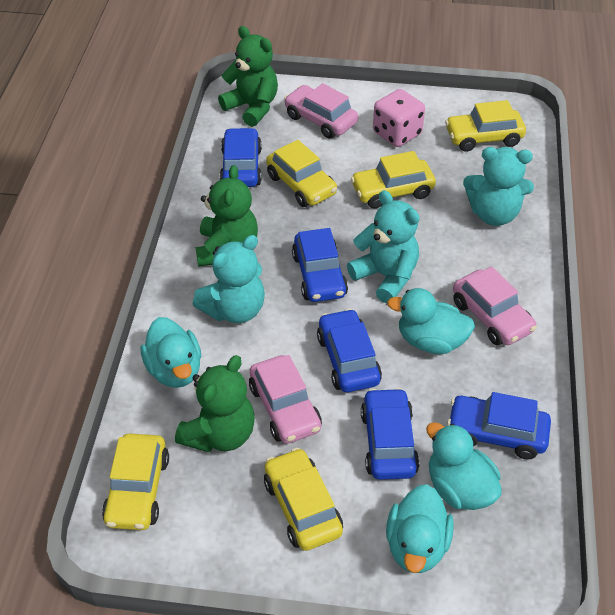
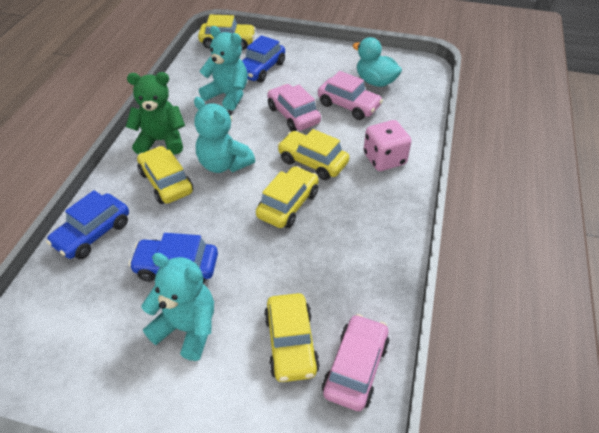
blue car: [220,127,262,187] [292,228,348,302] [317,309,382,392] [361,388,420,480] [447,392,551,460] = 5 -> [46,190,129,259] [129,233,218,284] [242,35,285,83] = 3
green teddy bear: [175,355,255,452] [196,165,258,267] [218,26,278,127] = 3 -> [126,72,185,155] = 1
turquoise duck: [141,317,201,388] [386,484,454,573] [387,288,475,354] [426,422,501,510] = 4 -> [352,37,402,87] = 1

